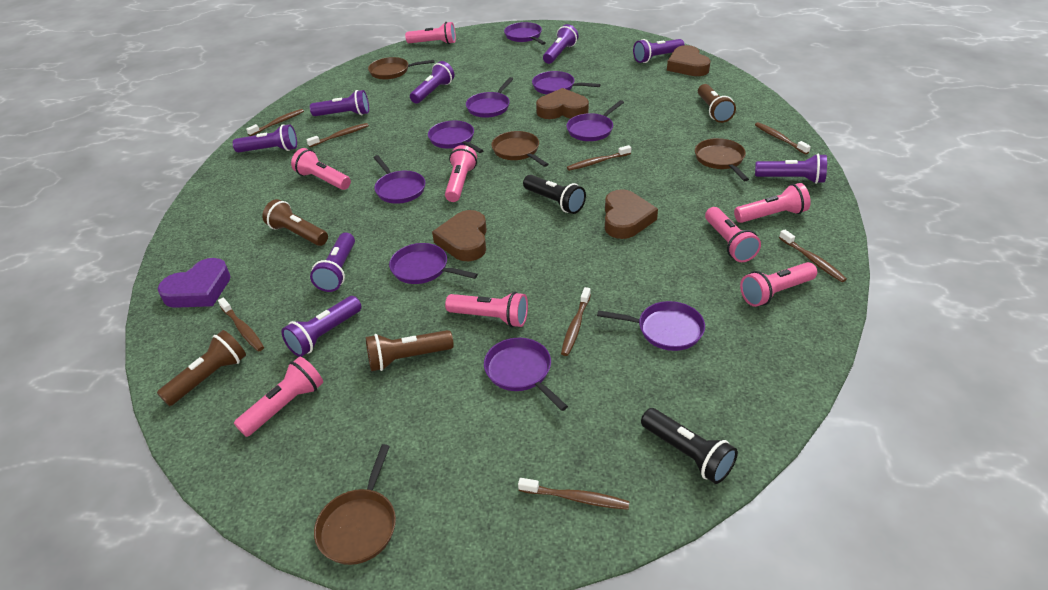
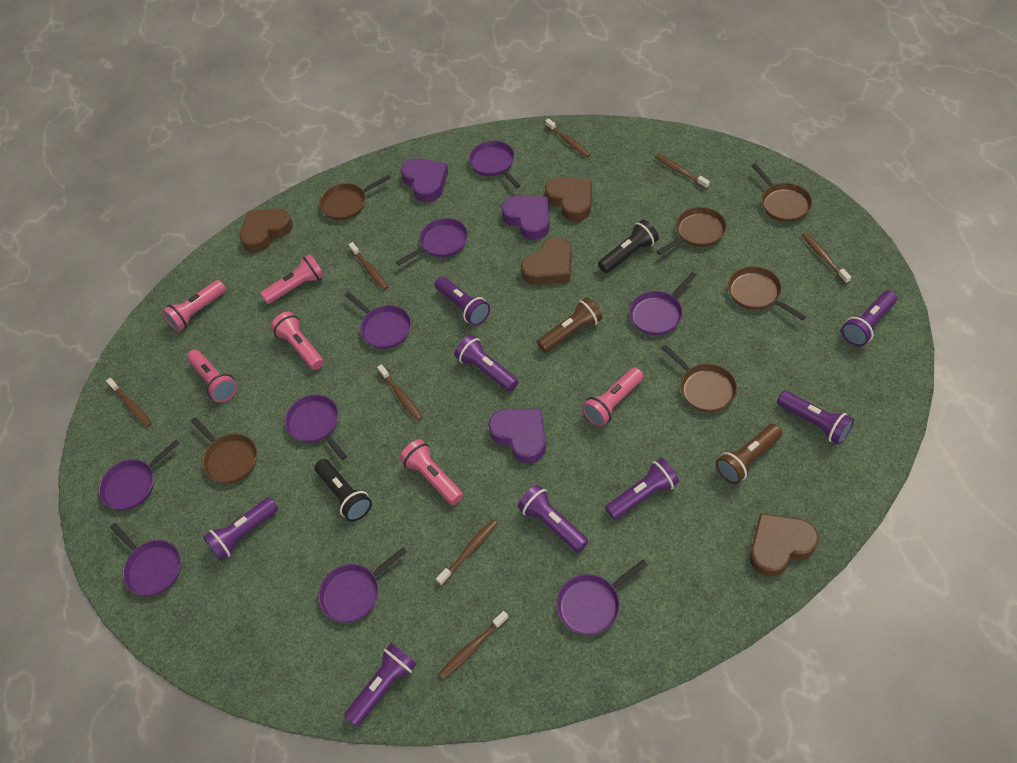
brown flashlight: [157,330,246,406] [262,199,328,246] [366,330,454,371] [698,84,736,123] = 4 -> [537,297,602,352] [716,424,782,484] = 2
brown pan: [314,444,396,565] [368,57,434,80] [491,131,549,167] [695,138,749,181] = 4 -> [191,417,257,484] [319,175,391,220] [656,207,727,255] [662,345,737,412] [728,266,806,321] [751,163,812,222] = 6
pink flashlight: [234,356,323,437] [291,148,351,190] [405,22,456,44] [445,145,477,202] [445,292,528,328] [705,207,761,262] [734,183,811,223] [740,262,817,307] = 8 -> [162,280,226,332] [187,350,237,402] [260,254,325,304] [271,312,324,370] [400,439,463,505] [582,367,644,427] = 6
purple heart: [158,258,231,308] = 1 -> [401,158,448,202] [488,409,546,464] [501,196,550,240] = 3

